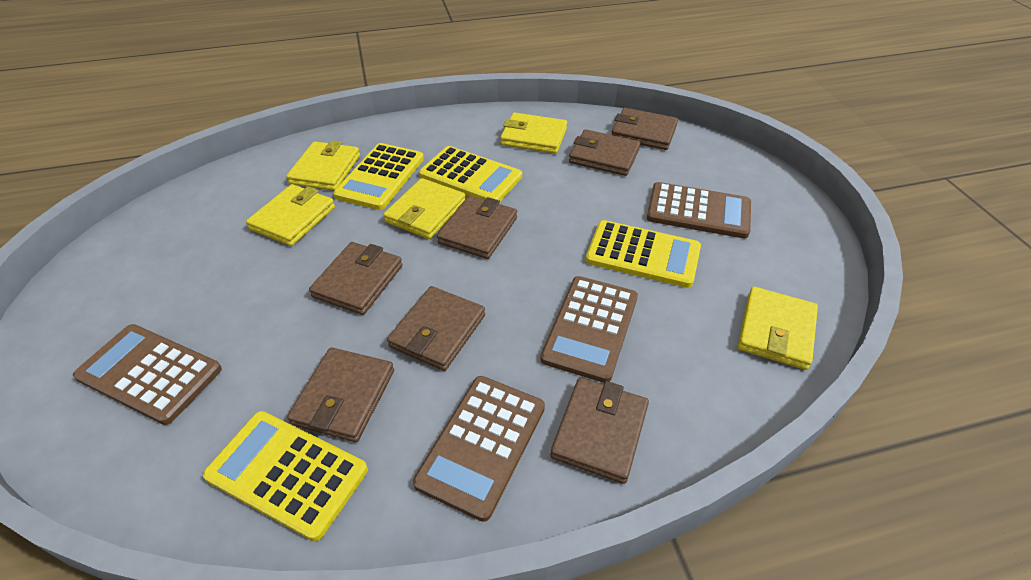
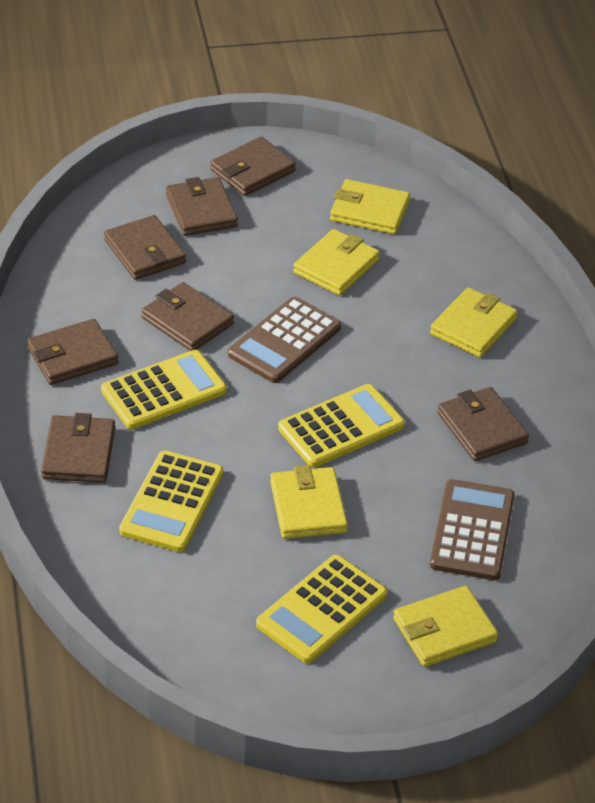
brown calculator: [73,324,222,425] [413,376,545,522] [540,276,638,383] [647,182,751,238] = 4 -> [228,297,341,383] [430,479,515,580] = 2

